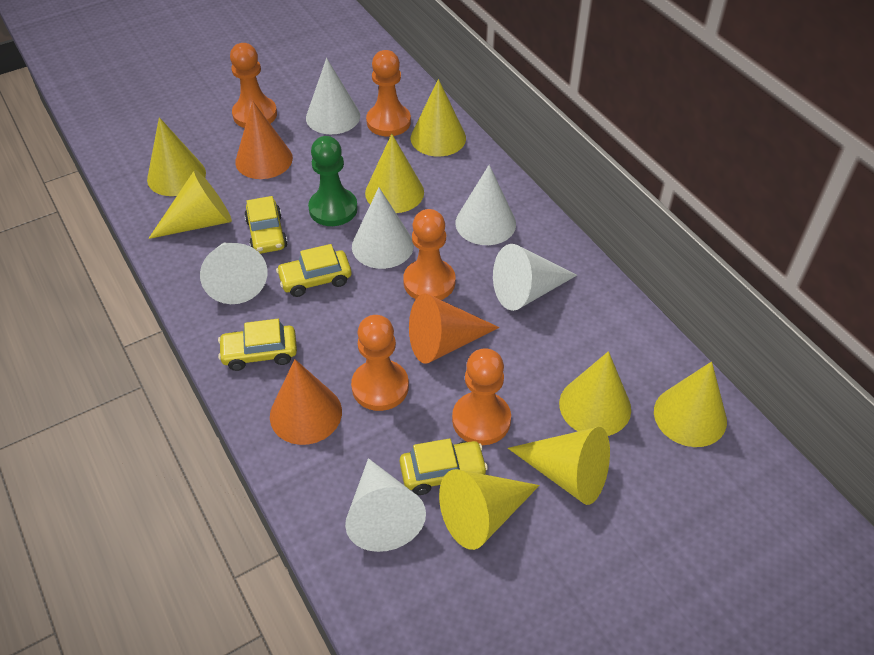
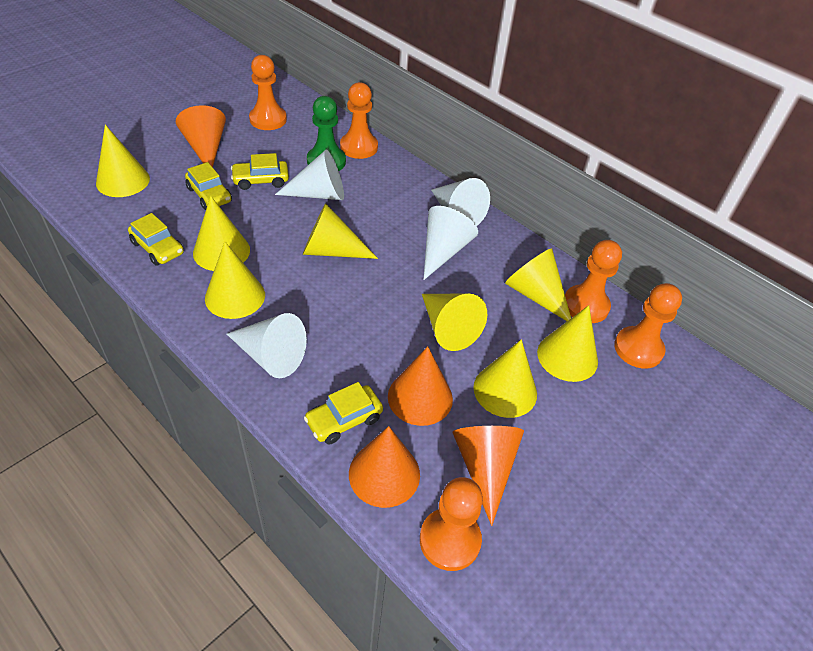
orange cone: [235,101,293,179] [270,359,342,445] [409,294,500,364] = 3 -> [176,105,226,167] [349,426,420,508] [388,346,453,426] [452,426,524,526] = 4
white cone: [200,243,267,304] [306,58,360,134] [345,458,426,552] [352,188,414,269] [455,165,516,245] [493,244,577,311] = 6 -> [227,313,307,378] [275,150,344,200] [424,206,478,280] [431,178,490,226] = 4

